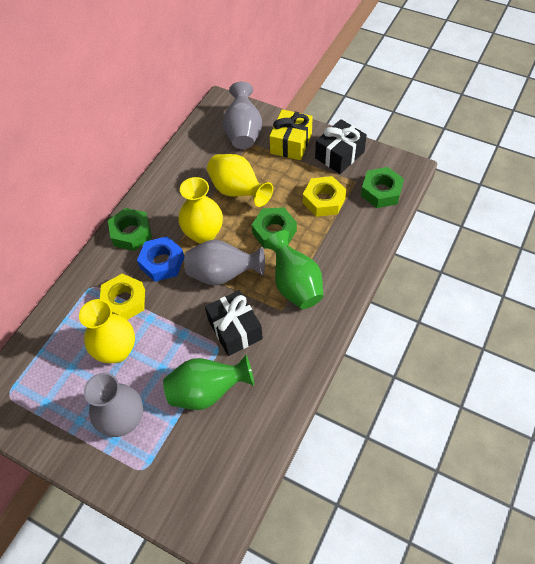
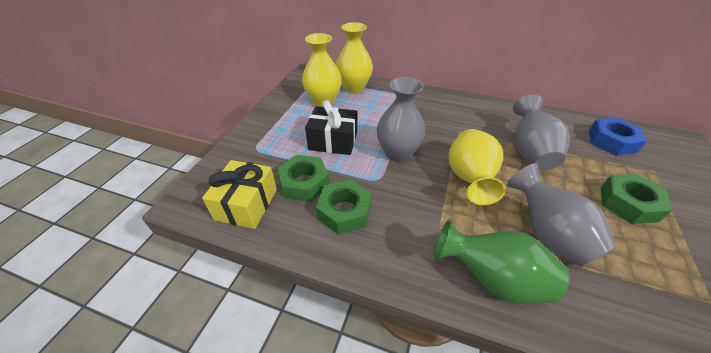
black gift: [205,290,263,356] [315,119,367,174] = 2 -> [305,100,357,155] = 1
green vase: [163,355,254,410] [264,230,324,309] = 2 -> [434,220,569,304] = 1
yellow nut: [100,274,145,320] [303,176,346,217] = 2 -> none = 0

